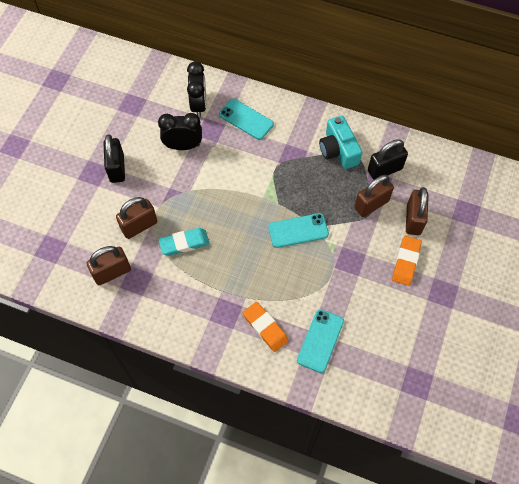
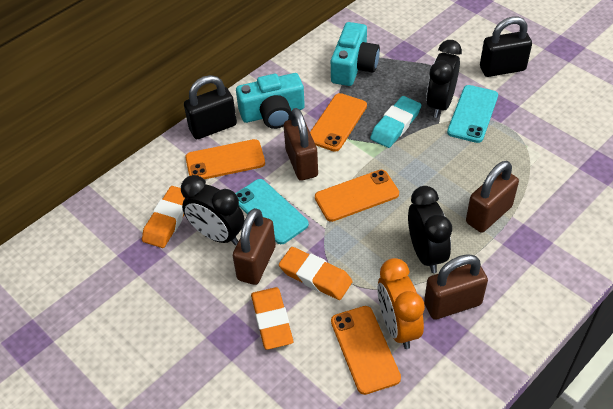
black clock: [158,113,202,150] [187,62,206,118] = 2 -> [181,175,245,245] [408,186,452,273] [426,40,462,118] = 3
orange clock: none = 0 -> [377,258,425,349] = 1
orange eraser: [243,302,289,352] [392,236,422,286] = 2 -> [142,186,185,248] [251,287,293,350] [279,247,353,300] = 3
orange phone: none = 0 -> [185,139,265,179] [310,93,367,152] [315,170,399,222] [331,306,401,395] = 4
turquoise camera: [319,116,362,169] = 1 -> [236,73,305,129] [331,22,380,86] = 2
turquoise phone: [219,99,274,140] [268,213,329,248] [297,309,344,373] = 3 -> [235,179,309,244] [447,85,498,143] = 2

